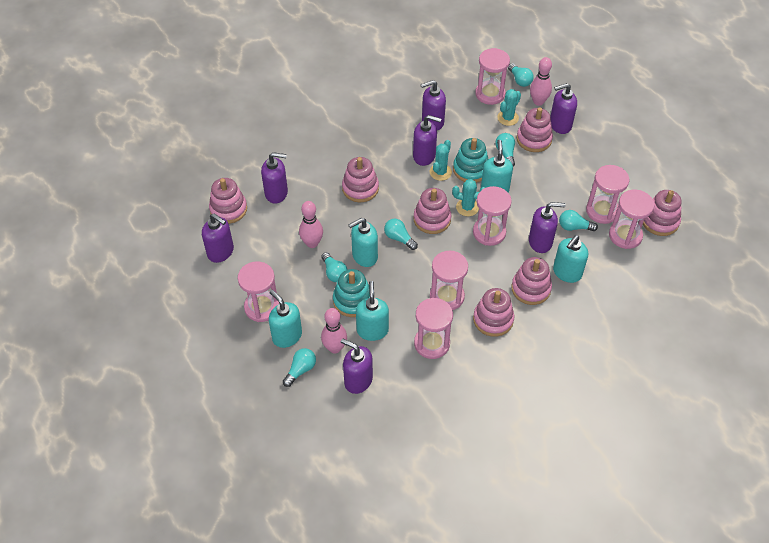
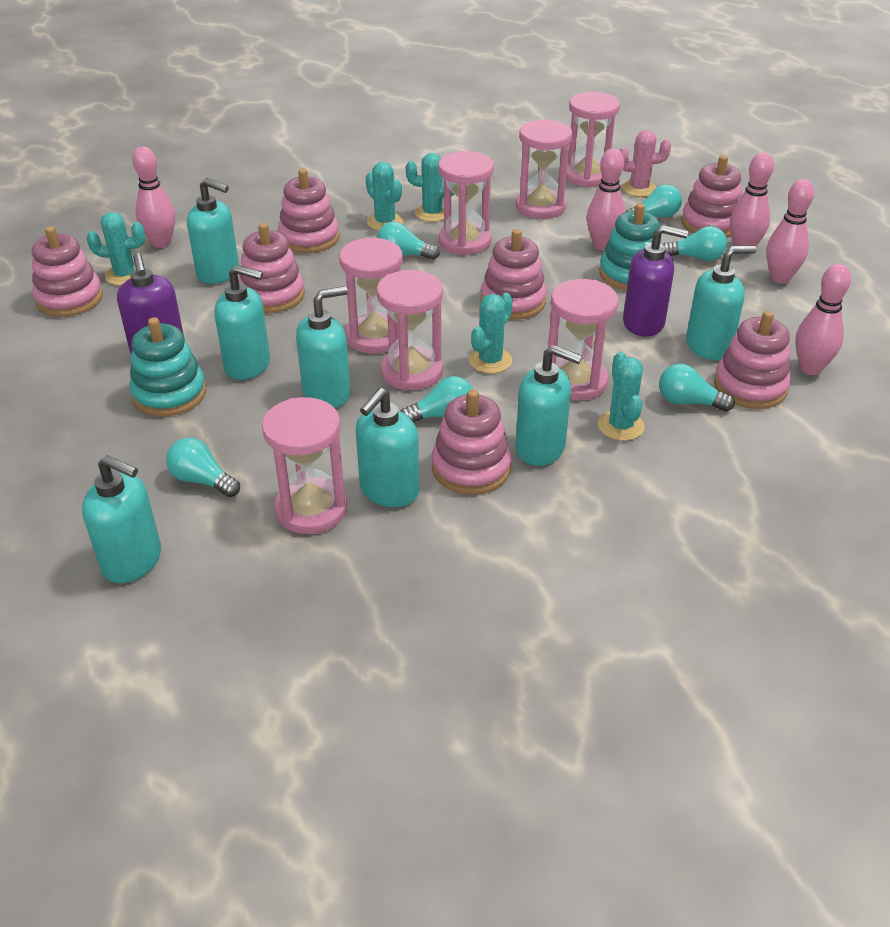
pink bowling pin: [299,201,323,248] [321,308,347,353] [530,57,552,106] = 3 -> [132,146,176,248] [587,149,625,250] [730,152,774,246] [766,179,814,284] [795,264,851,375] = 5
pink cactus: none = 0 -> [619,130,671,197] = 1
purple soap dispenser: [202,214,234,263] [261,152,288,203] [341,338,373,394] [413,115,441,166] [421,80,446,130] [529,202,565,253] [550,83,577,134] = 7 -> [117,253,184,353] [623,225,688,337] = 2
turquoise cactus: [430,140,452,181] [452,179,485,216] [497,89,521,126] = 3 -> [87,212,145,286] [366,162,403,231] [406,153,455,222] [469,293,513,374] [598,352,645,441] = 5
turquoise soap dispenser: [269,290,302,348] [348,218,378,267] [356,281,389,341] [481,140,513,193] [553,235,588,283] = 5 -> [82,455,161,583] [187,178,239,284] [214,265,270,380] [296,286,350,408] [356,388,420,507] [516,345,582,466] [686,245,757,360] = 7

